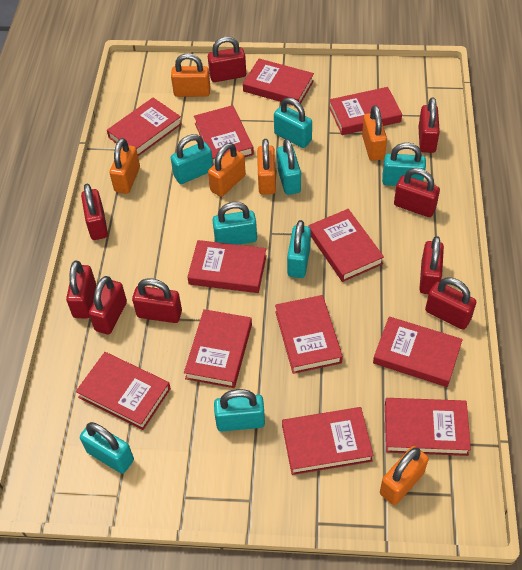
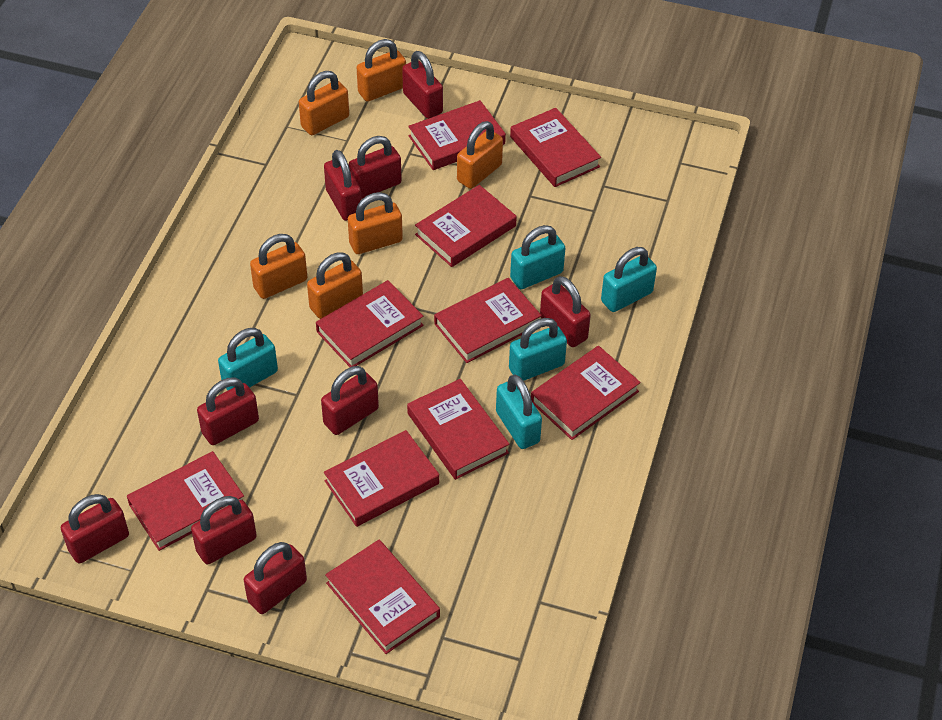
red book: [76,352,171,430] [107,98,182,156] [184,309,252,388] [187,240,267,293] [194,105,254,165] [243,59,314,105] [275,295,343,374] [282,407,374,475] [308,209,384,282] [329,87,402,135] [373,316,463,387] [385,398,471,456] = 12 -> [127,451,244,551] [316,280,424,367] [324,430,439,527] [325,540,440,654] [407,379,509,480] [408,100,506,170] [415,185,517,267] [434,278,542,363] [510,108,601,187] [531,346,641,440] = 10
turquoise padlock: [80,422,134,474] [171,134,213,184] [212,202,257,245] [214,389,265,432] [274,97,312,148] [277,139,301,195] [287,220,311,278] [382,142,426,186] = 8 -> [218,328,278,390] [496,374,542,449] [509,318,567,381] [510,225,565,289] [601,247,657,312] = 5

